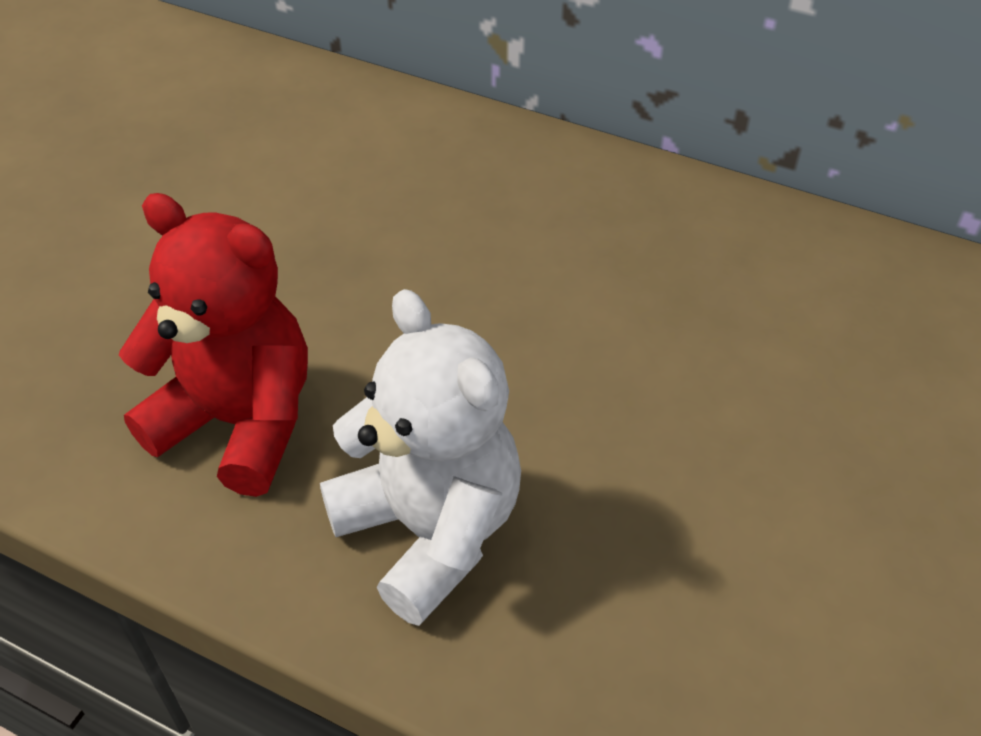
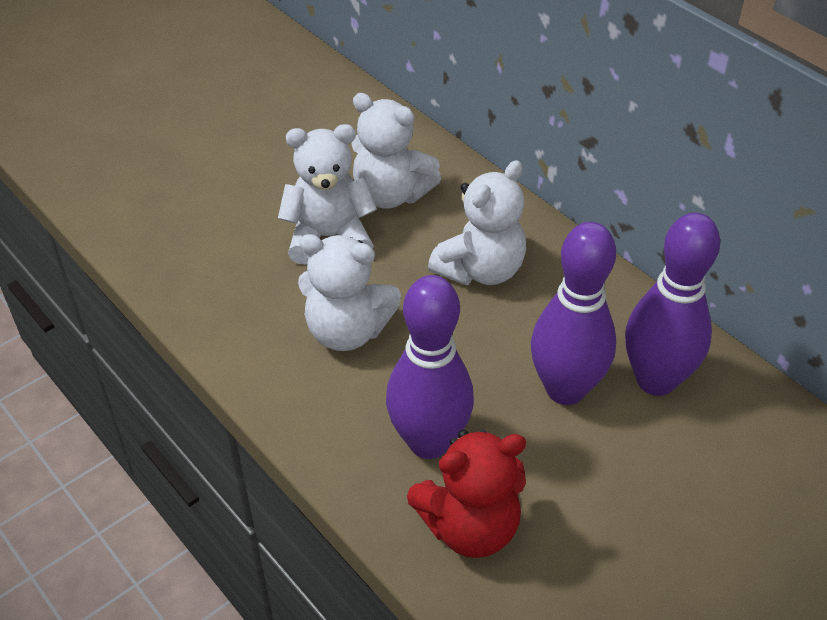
purple bowling pin: none = 0 -> [386,275,474,459] [531,222,616,405] [625,213,720,396] = 3
white teddy bear: [320,289,521,626] = 1 -> [278,124,377,265] [298,234,401,351] [351,93,441,209] [428,160,526,285] = 4

